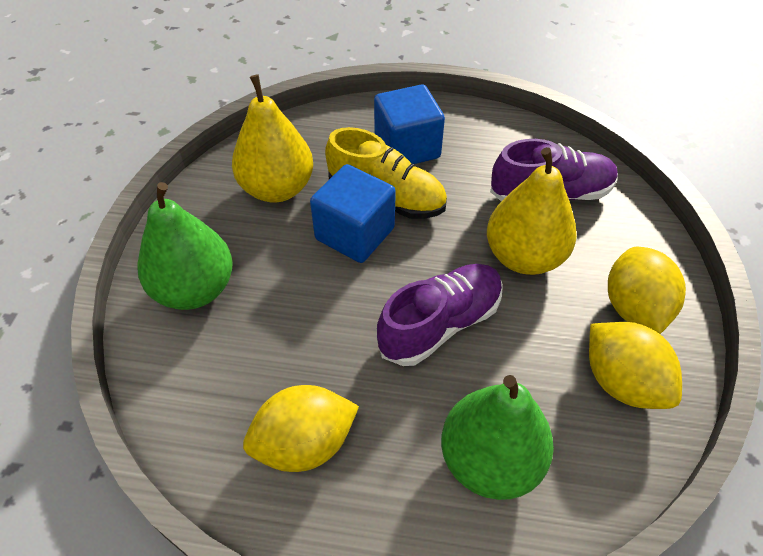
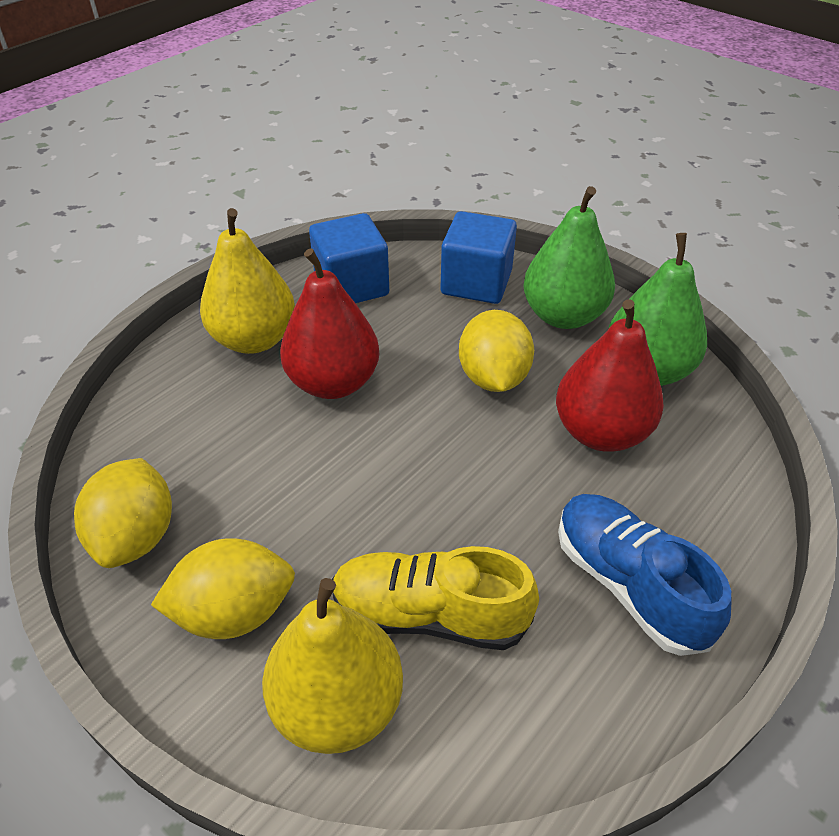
blue shoe: none = 0 -> [558,494,732,656] = 1
purple shoe: [377,264,503,366] [490,139,618,201] = 2 -> none = 0
red pear: none = 0 -> [280,248,379,399] [556,299,664,452] = 2

